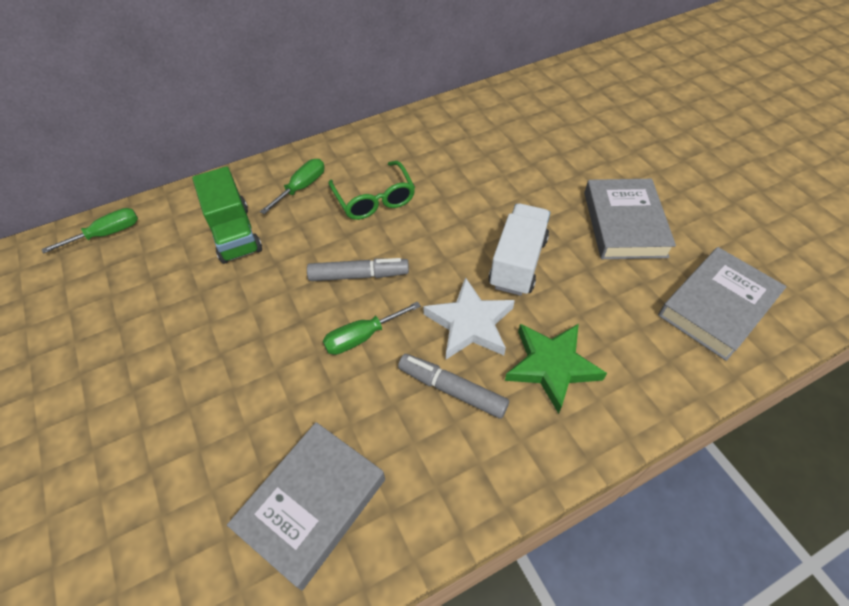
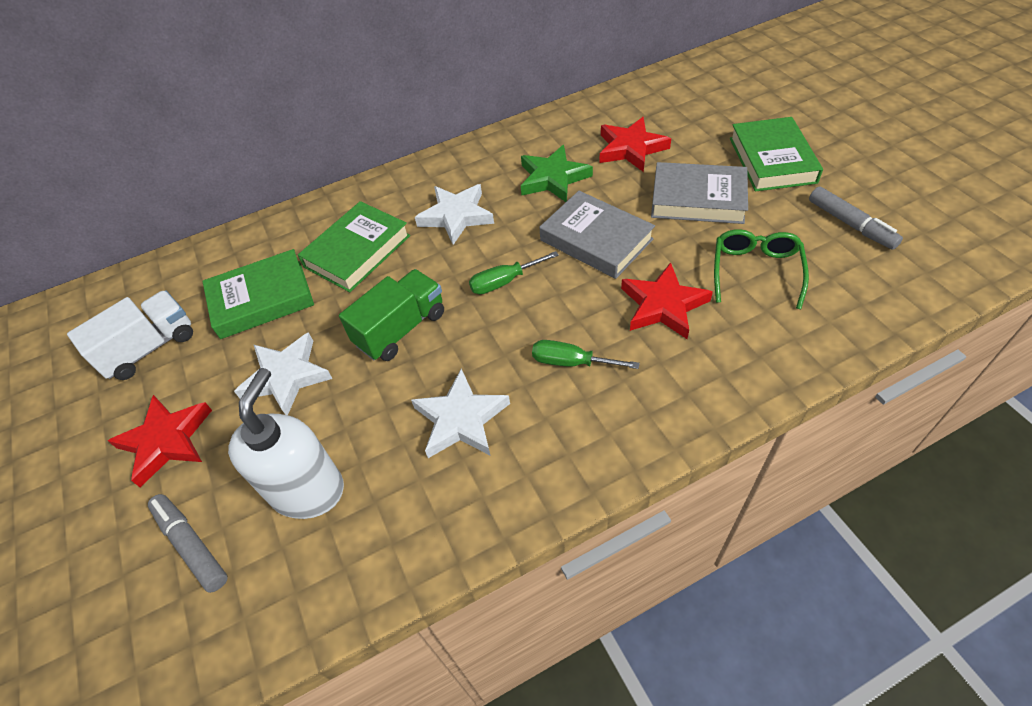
green book: none = 0 -> [203,249,314,339] [298,201,410,292] [730,117,823,191] = 3
green screwdriver: [42,208,138,254] [260,159,324,214] [323,301,421,355] = 3 -> [469,251,559,294] [532,340,639,369] = 2
grey book: [227,422,385,590] [584,179,676,259] [658,247,787,361] = 3 -> [540,191,655,279] [651,162,748,224] = 2
red star: none = 0 -> [108,395,212,487] [599,117,671,172] [621,262,713,339] = 3
white soap dispenser: none = 0 -> [228,368,344,519] = 1
white star: [423,277,515,359] = 1 -> [234,332,333,415] [411,369,510,458] [415,184,494,245] = 3

